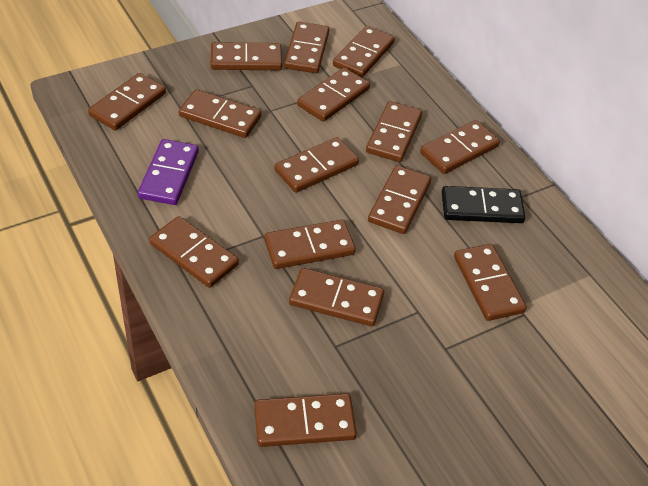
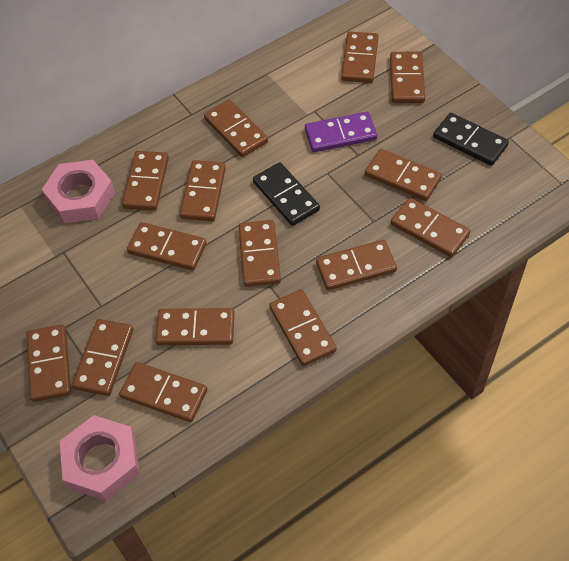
black domino: [442,186,525,223] = 1 -> [253,162,320,226] [433,113,509,166] = 2
pink nut: none = 0 -> [42,160,115,223] [60,415,140,501] = 2

